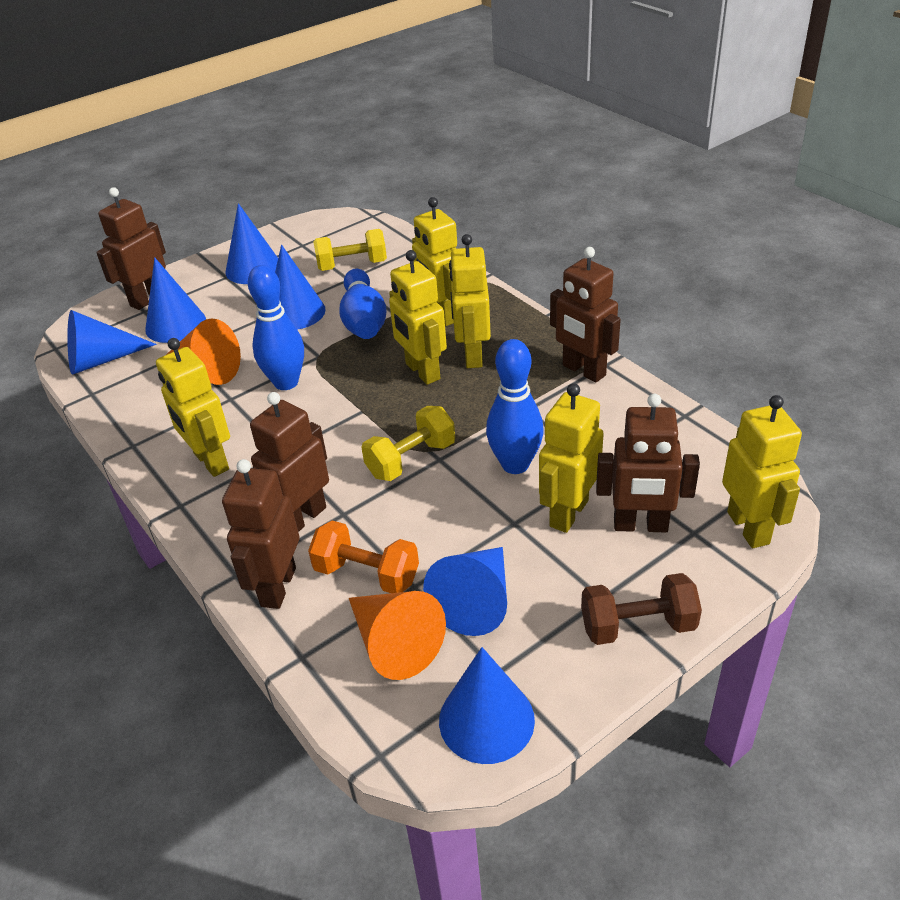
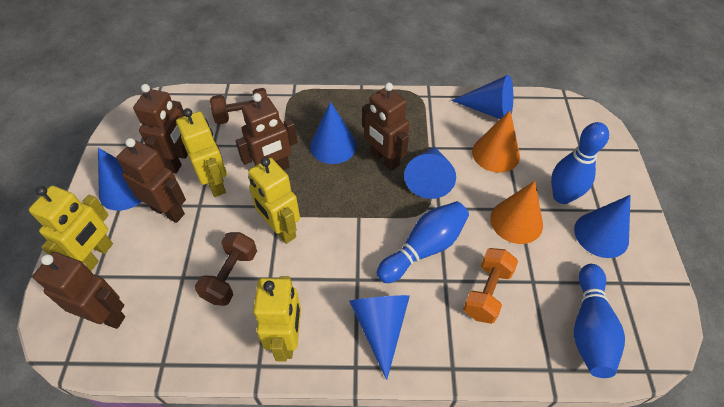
brown dumbbell: [581,573,702,645] = 1 -> [195,232,257,306] [210,88,267,124] = 2
yellow dumbbell: [313,229,387,271] [361,406,455,481] = 2 -> none = 0
yellow robot: [156,338,230,477] [389,250,447,385] [412,197,457,326] [449,234,491,368] [539,383,604,533] [722,395,802,548] = 6 -> [29,186,113,271] [176,108,227,197] [248,157,300,244] [253,276,301,362] = 4

